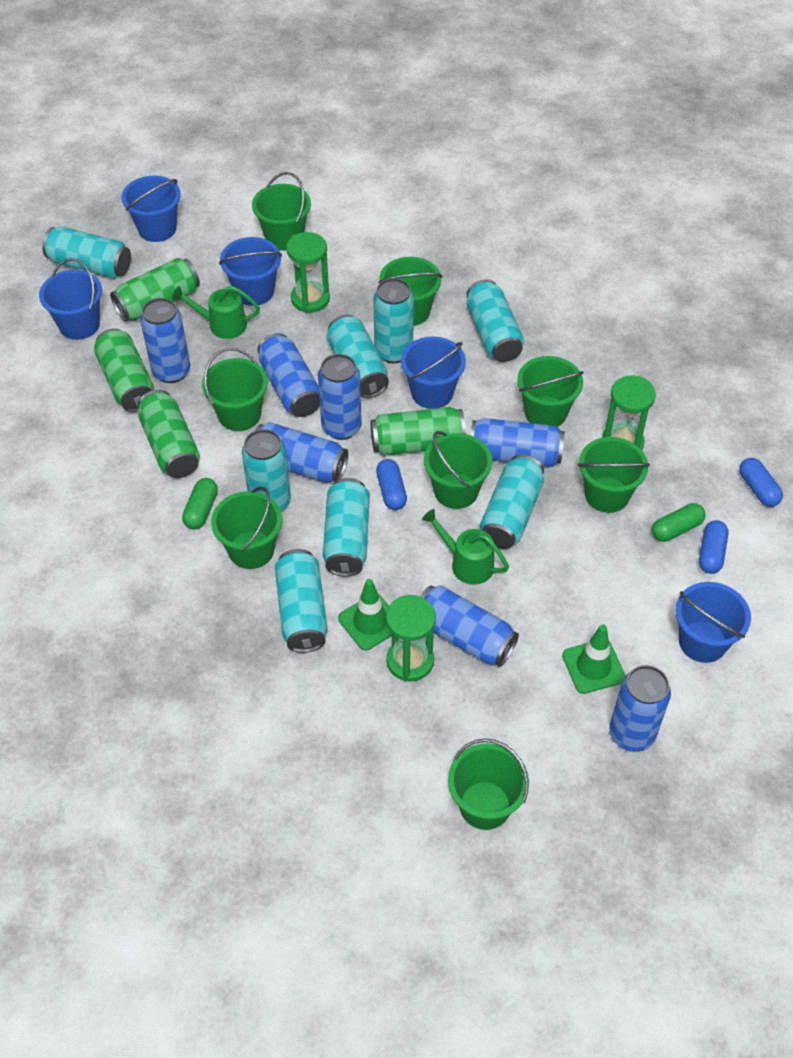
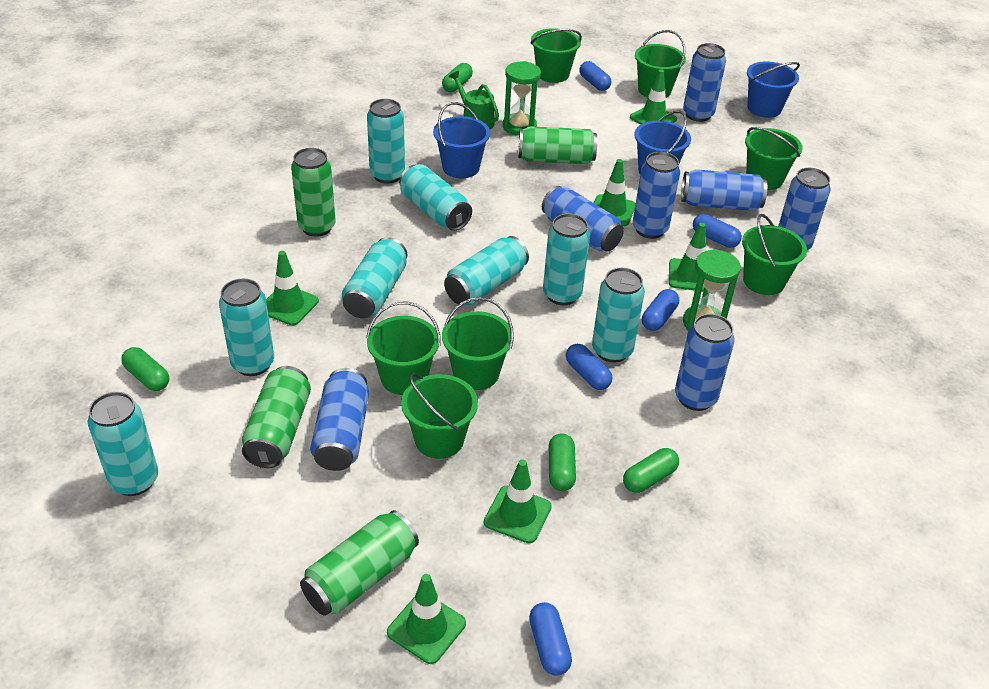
blue bucket: [39,258,102,340] [121,176,181,242] [219,237,282,306] [401,337,466,409] [675,582,751,663] = 5 -> [433,102,490,178] [634,110,691,174] [747,61,800,118] = 3
blue capsule: [376,459,407,510] [699,520,729,574] [739,458,783,507] = 3 -> [529,602,572,676] [566,344,612,390] [579,61,611,91] [642,289,679,331] [693,214,742,248] = 5
green bucket: [202,348,268,431] [211,486,282,569] [252,172,311,250] [379,257,442,326] [424,431,493,509] [448,738,529,830] [517,356,584,427] [578,437,650,513] = 8 -> [366,301,441,395] [401,373,478,459] [442,297,514,390] [531,28,582,83] [635,30,686,98] [742,214,807,295] [745,127,803,190] = 7
green capsule: [182,478,218,530] [652,503,706,542] = 2 -> [121,347,169,391] [442,63,473,92] [549,433,576,491] [623,448,679,493] = 4
green hourglass: [286,232,330,313] [386,595,436,682] [602,376,656,450] = 3 -> [503,61,541,136] [683,249,741,330] = 2
green traffic cone: [338,579,392,650] [562,624,625,694] = 2 -> [266,251,319,325] [387,574,466,664] [484,459,552,543] [594,159,636,226] [630,69,677,125] [669,223,706,291] = 6
green watering can: [172,286,260,339] [422,509,509,585] = 2 -> [449,71,499,130] = 1

